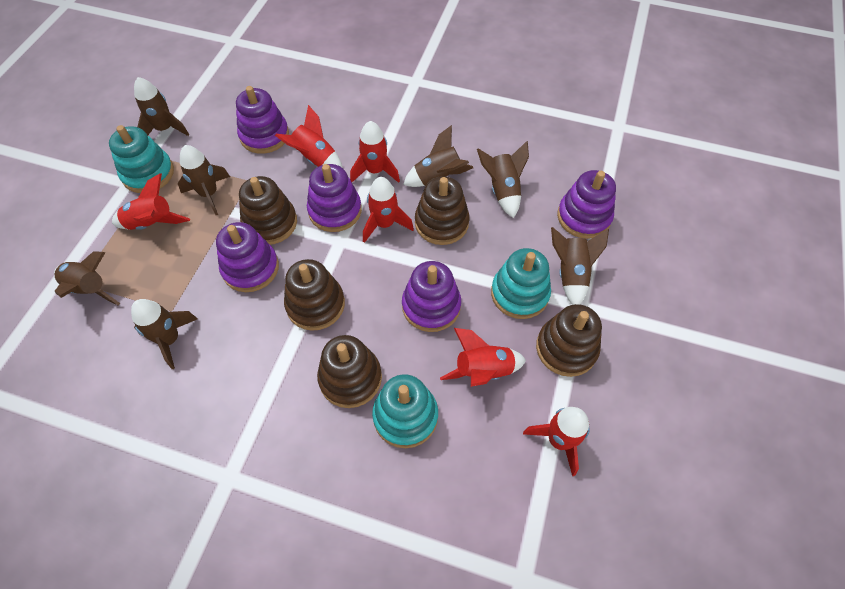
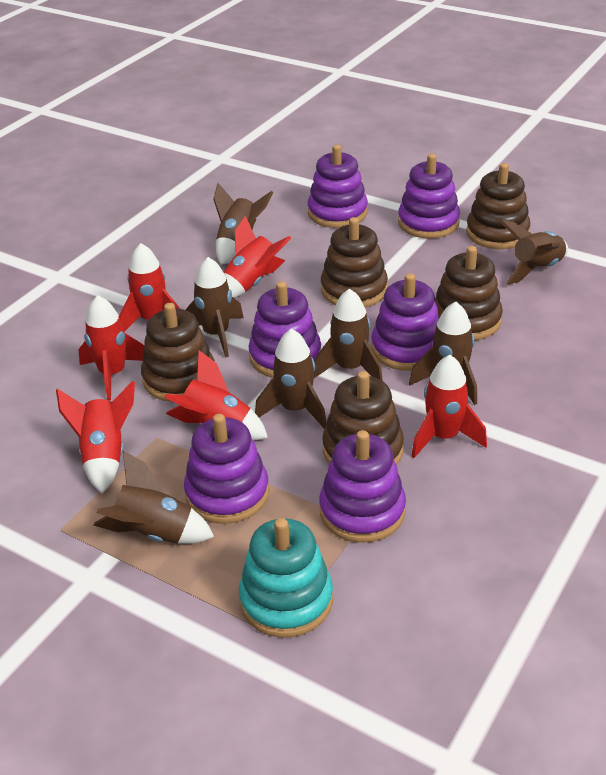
purple stacking toy: [216,222,279,292] [236,86,289,154] [307,164,362,232] [402,261,461,332] [557,170,616,239] = 5 -> [184,414,269,524] [248,281,321,378] [308,145,368,228] [319,430,406,543] [371,273,439,371] [398,154,460,239] = 6
turquoise stacking toy: [109,125,174,193] [372,374,438,448] [491,248,551,319] = 3 -> [239,518,333,638] = 1

